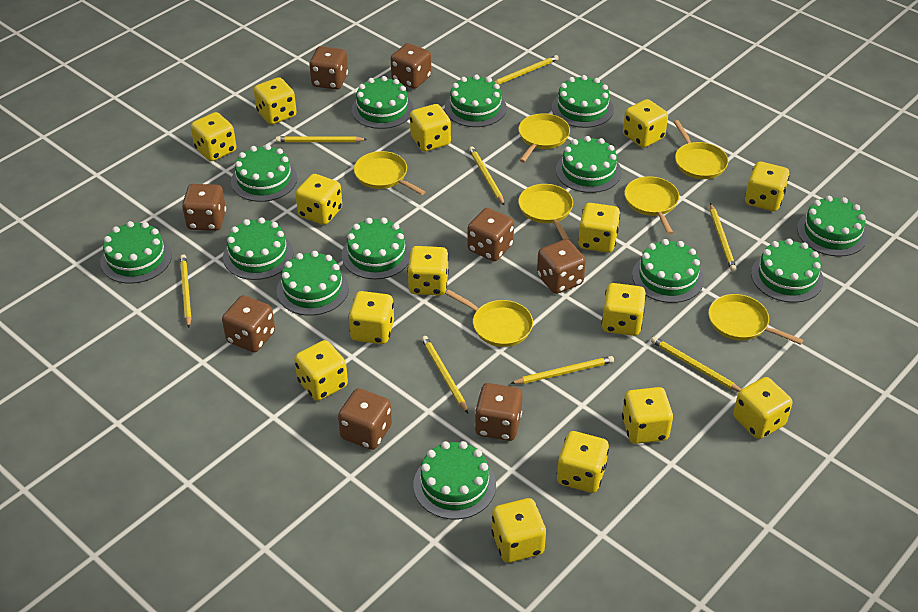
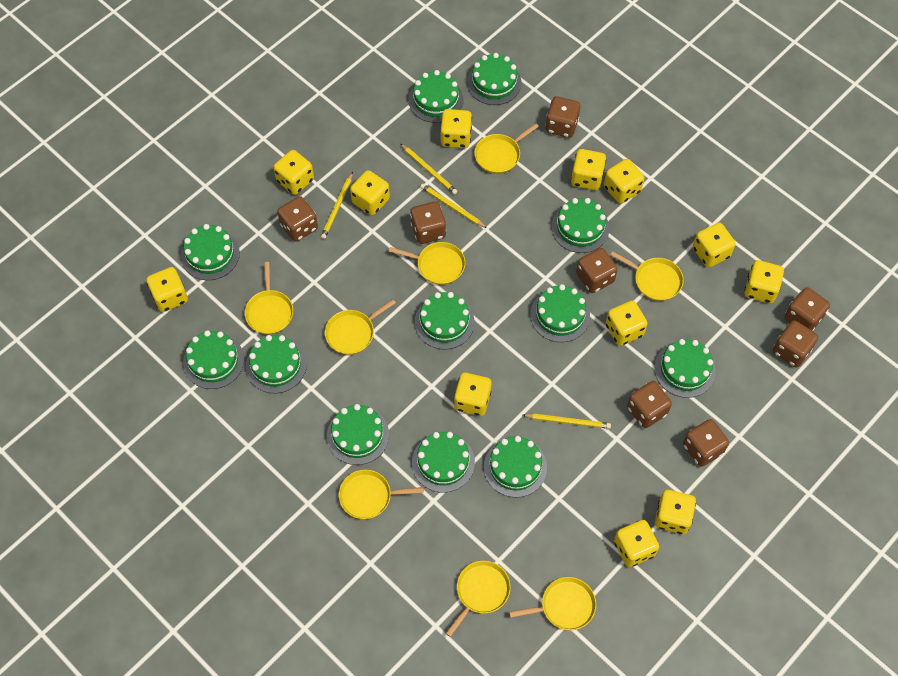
green cake: [100,221,172,284] [223,217,293,280] [231,144,297,202] [277,251,349,316] [342,218,411,279] [351,76,413,129] [413,441,496,519] [445,74,507,127] [552,75,614,128] [556,136,621,193] [632,239,704,303] [751,239,824,303] [797,196,868,257] = 13 -> [181,224,240,280] [183,330,244,389] [246,335,307,393] [327,404,389,465] [409,70,464,123] [412,432,475,492] [415,292,475,349] [467,53,522,105] [484,436,547,498] [530,284,590,342] [552,198,609,253] [654,339,716,398] = 12
yellow dice: [191,112,236,161] [254,77,297,125] [294,340,348,401] [295,174,342,225] [349,291,394,344] [407,246,449,296] [410,104,451,151] [491,498,546,563] [557,431,609,493] [578,203,620,253] [601,283,646,336] [622,387,673,444] [623,99,668,148] [733,377,792,439] [745,161,789,211] = 15 -> [146,267,188,312] [273,150,314,195] [350,170,390,215] [440,109,472,148] [454,373,491,416] [571,149,606,190] [604,159,645,204] [606,301,648,346] [614,520,659,567] [655,490,696,534] [693,223,736,267] [744,260,784,303] = 12
yellow pan: [354,151,425,195] [445,289,533,347] [518,113,570,162] [518,184,573,240] [625,176,679,234] [674,120,728,179] [708,294,804,345] = 7 -> [245,262,293,334] [325,299,396,355] [339,470,424,519] [389,242,465,285] [446,561,511,637] [474,123,539,174] [509,577,596,630] [611,251,684,301] = 8
yellow pencil: [180,255,191,328] [276,136,367,142] [421,336,468,413] [469,146,505,206] [494,55,559,84] [510,356,614,384] [651,337,741,392] [710,203,737,272] = 8 -> [321,172,353,239] [401,144,457,194] [420,184,487,228] [523,413,611,429] = 4

